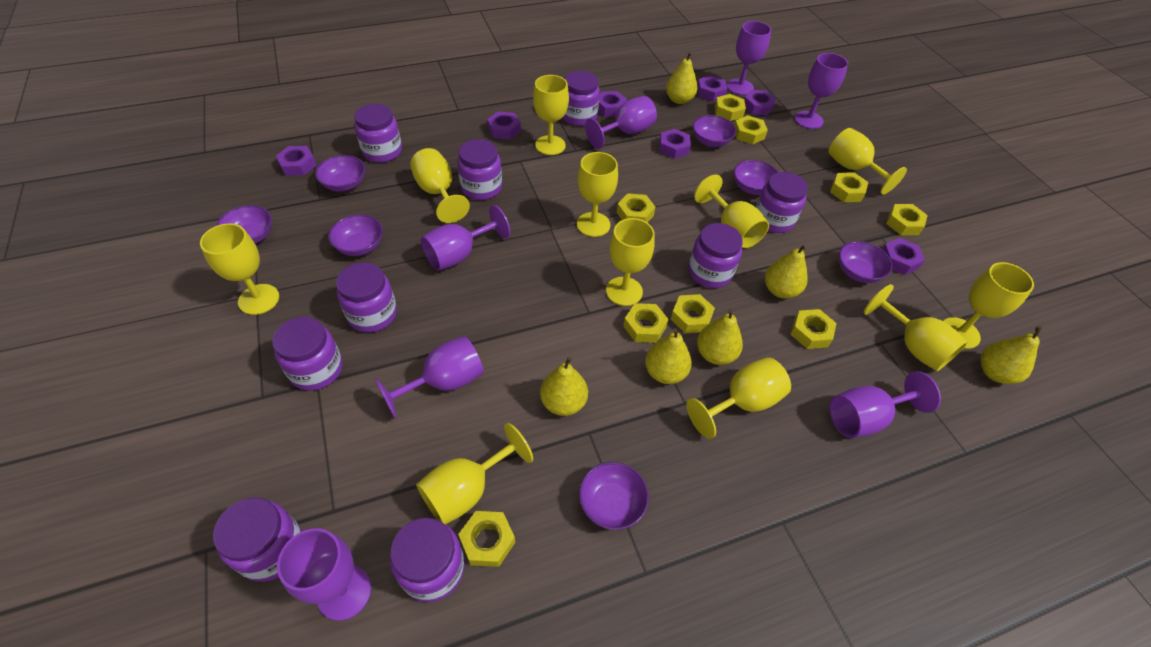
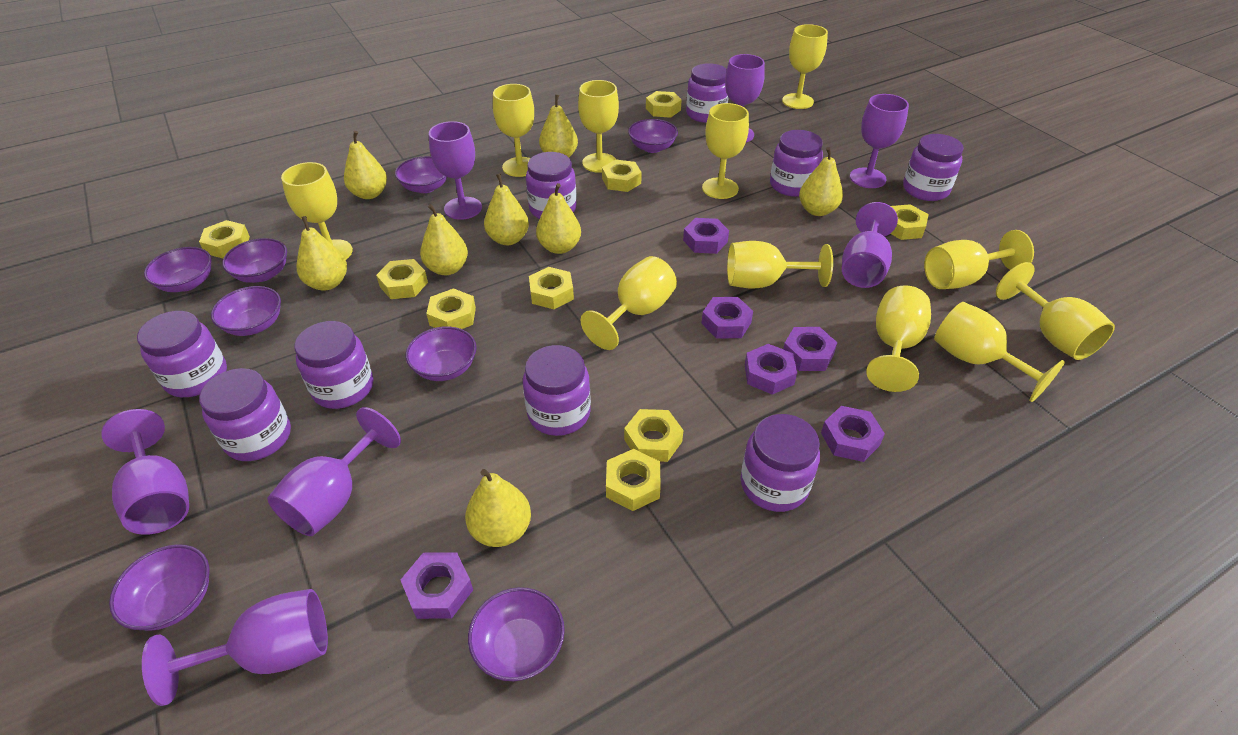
purple bowl: [216,205,272,244] [315,155,365,192] [328,214,383,256] [579,462,649,530] [693,115,736,147] [734,160,778,195] [839,241,892,283] = 7 -> [109,544,210,631] [144,247,212,292] [211,286,281,336] [222,238,287,283] [395,156,447,193] [406,326,477,381] [468,587,565,681] [628,119,678,153] = 8
purple nut: [276,146,317,176] [487,111,521,140] [598,91,627,117] [659,129,691,159] [697,75,727,102] [744,90,777,116] [882,238,925,275] = 7 -> [401,552,473,619] [683,218,729,254] [701,297,753,339] [745,344,797,395] [783,327,838,371] [821,406,885,462] = 6
yellow pear: [540,357,588,416] [645,328,692,384] [666,52,697,104] [697,309,743,365] [765,244,808,298] [981,326,1042,384] = 6 -> [297,216,347,290] [344,131,387,199] [420,204,468,275] [465,469,531,547] [484,173,529,245] [536,183,581,254] [539,94,578,157] [799,147,843,216] = 8

